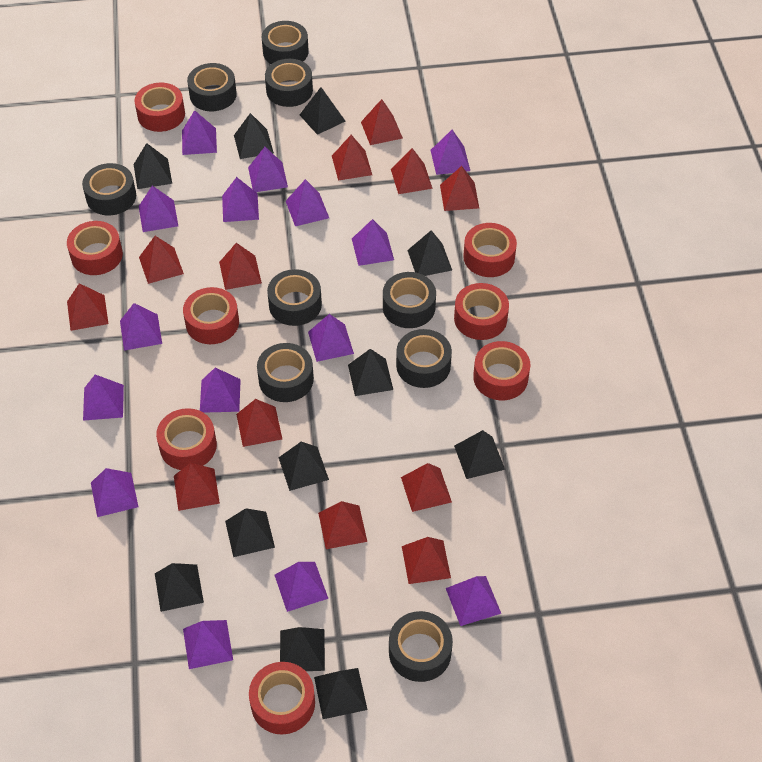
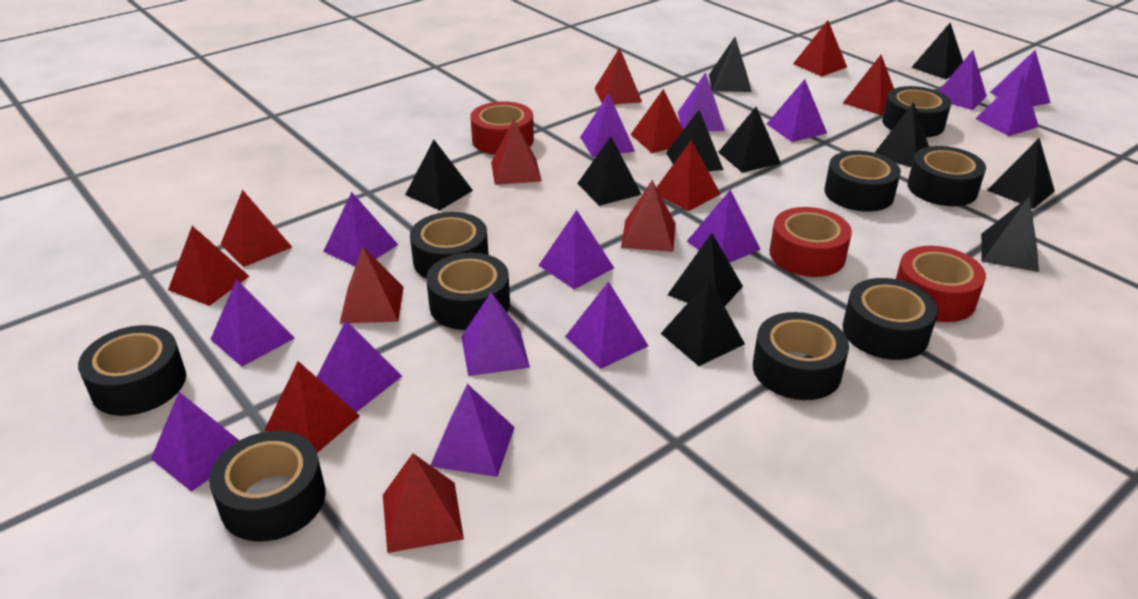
red tape: [67,221,123,275] [134,83,185,132] [156,408,217,470] [183,287,239,344] [249,662,315,735] [454,283,509,340] [463,223,517,277] [473,341,530,400] = 8 -> [470,101,534,155] [769,207,852,277] [896,246,986,322] = 3

